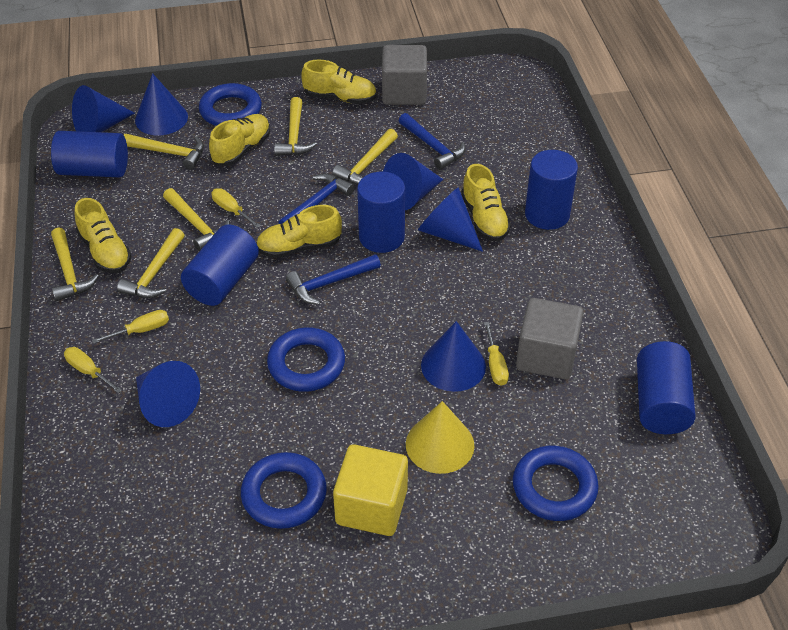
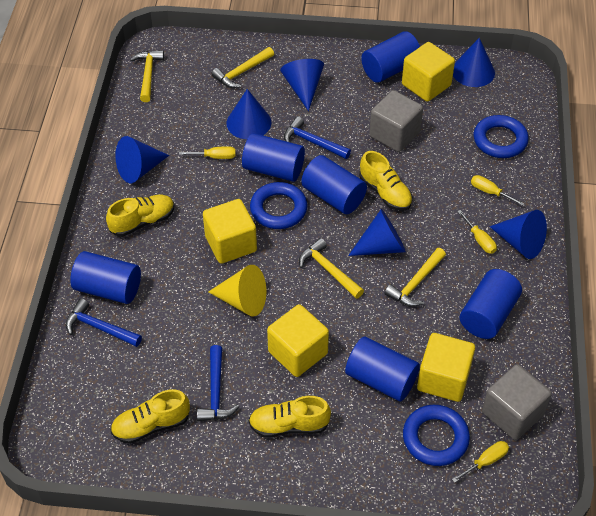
blue cylinder: [51,131,128,177] [181,224,259,306] [357,172,405,253] [525,150,578,230] [637,341,696,434] = 5 -> [70,251,141,304] [242,133,305,182] [301,155,367,214] [345,337,420,401] [361,31,420,83] [460,269,522,339] = 6
blue ring: [199,83,262,126] [241,452,327,529] [267,328,345,392] [513,446,599,521] = 4 -> [250,182,307,229] [403,405,470,466] [474,115,529,158] = 3
yellow cube: [333,444,408,536] = 1 -> [203,199,257,264] [267,304,329,377] [402,42,455,102] [417,333,475,402] = 4
yellow hammer: [51,228,99,301] [117,228,185,298] [124,134,204,170] [163,188,230,251] [274,97,317,156] [332,129,398,185] = 6 -> [130,50,164,102] [211,47,274,88] [299,238,364,299] [385,248,446,307] = 4
yellow shoe: [75,198,132,273] [209,114,270,166] [256,205,342,258] [301,60,377,104] [461,164,511,241] = 5 -> [106,195,174,236] [110,389,190,444] [249,396,331,437] [359,151,413,211] = 4

